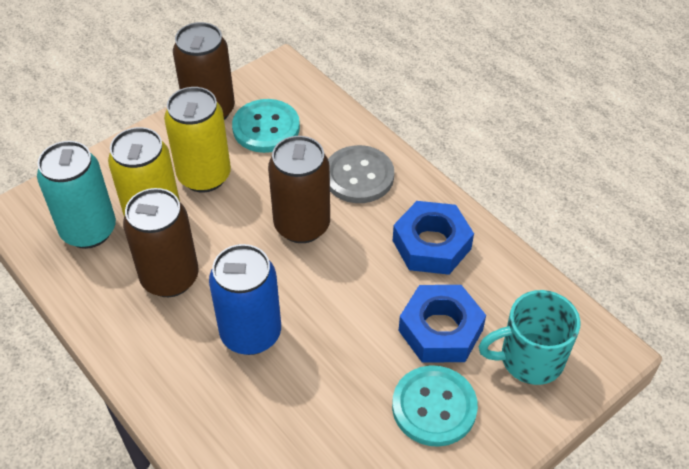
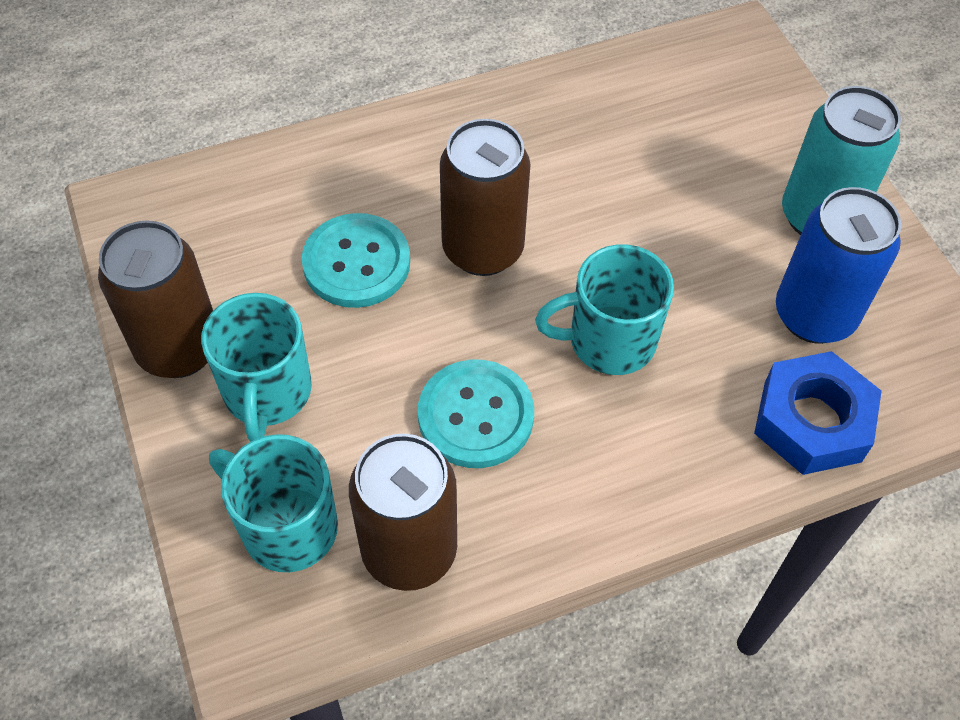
blue nut: [393,201,474,275] [399,285,486,363] = 2 -> [754,351,882,475] = 1
grey button: [328,145,394,203] = 1 -> none = 0
turquoise mug: [479,290,580,385] = 1 -> [201,293,312,442] [209,434,338,572] [535,244,674,375] = 3
yellow can: [108,127,180,216] [164,87,231,193] = 2 -> none = 0

